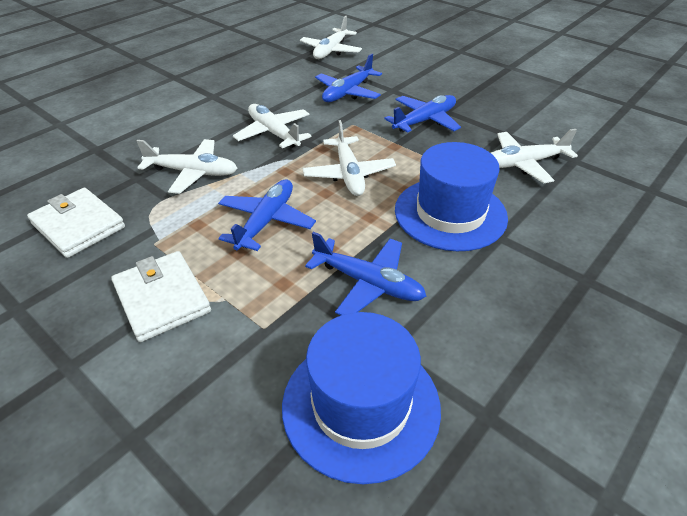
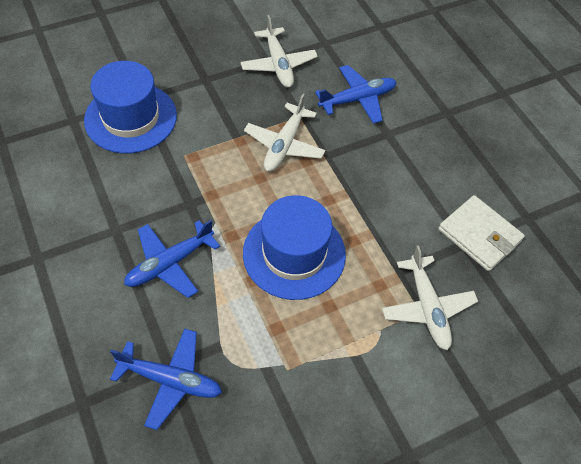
blue plane: [218,179,316,251] [305,232,426,315] [315,54,382,102] [384,95,461,133] = 4 -> [110,329,222,430] [124,220,220,298] [315,65,396,124] = 3
white plane: [137,139,238,194] [233,104,312,148] [300,16,362,59] [303,120,396,196] [491,129,578,183] = 5 -> [240,15,318,88] [244,93,325,171] [382,245,478,350] = 3
white wallet: [27,188,125,258] [111,251,211,342] = 2 -> [438,195,525,271] = 1

